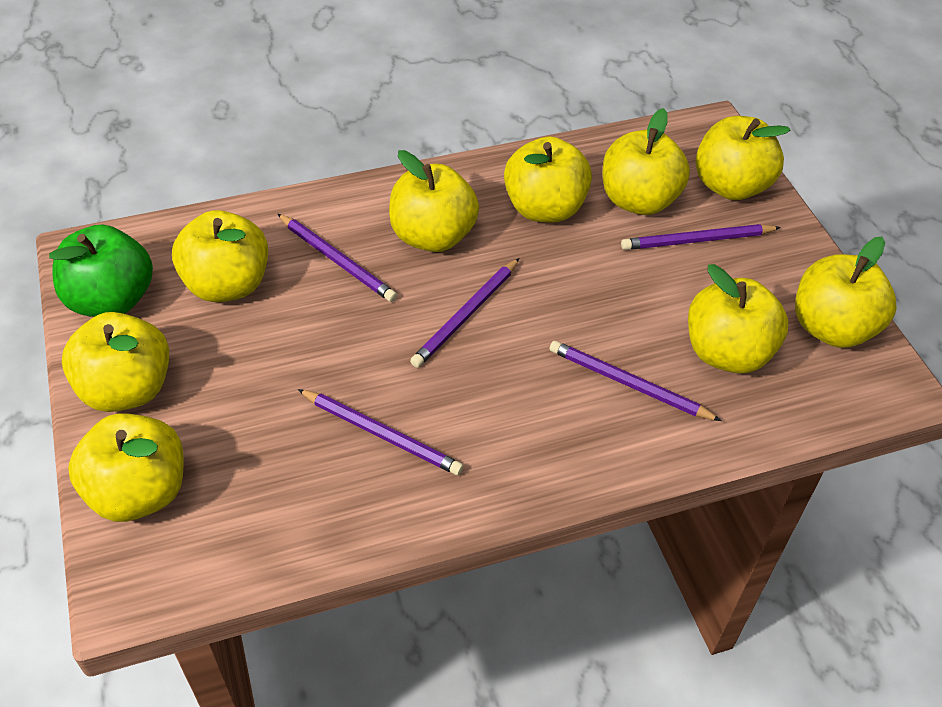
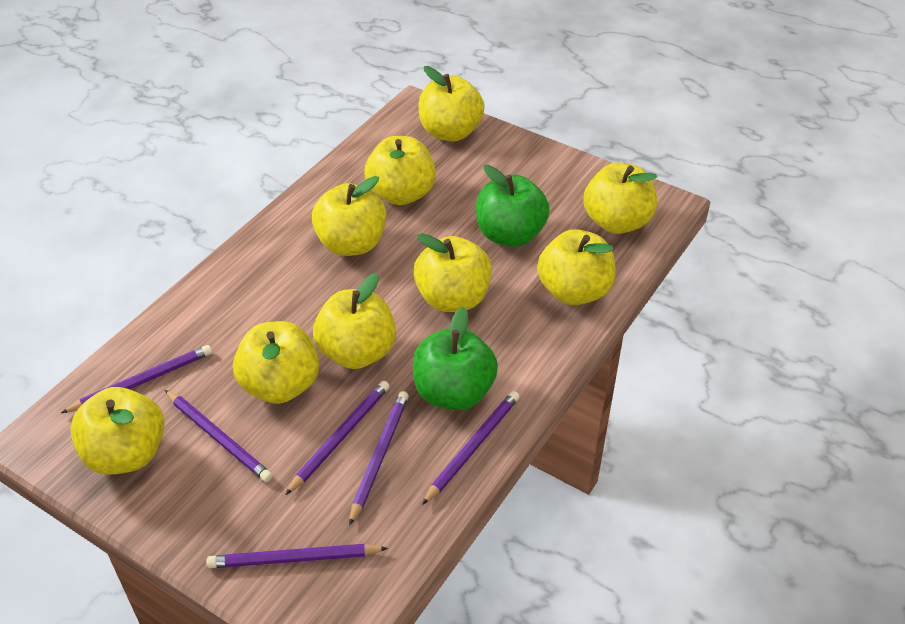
green apple: [49,224,153,317] = 1 -> [413,307,498,410] [476,165,550,247] = 2
purple pencil: [278,214,397,302] [298,389,463,475] [410,258,519,368] [550,341,721,421] [621,224,781,250] = 5 -> [61,345,212,413] [165,390,273,482] [206,544,388,568] [285,381,389,495] [349,391,409,526] [422,391,520,505] = 6

